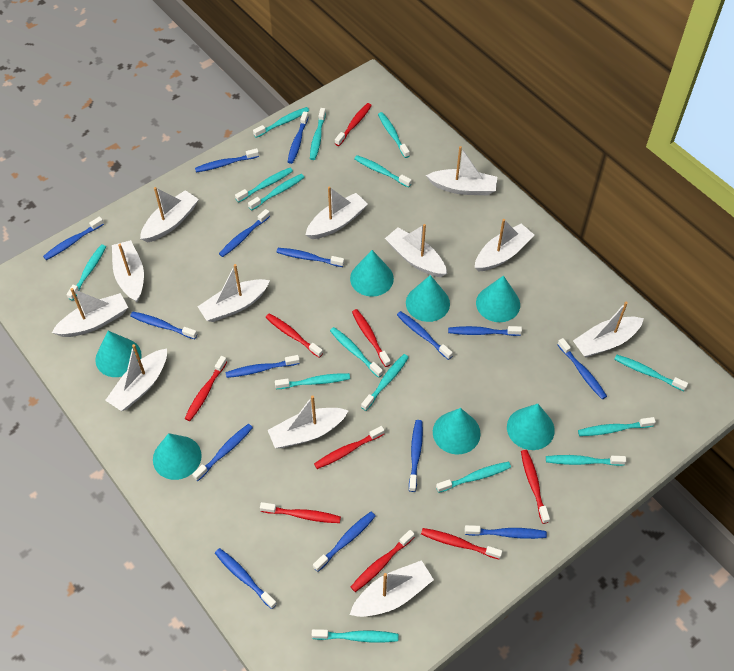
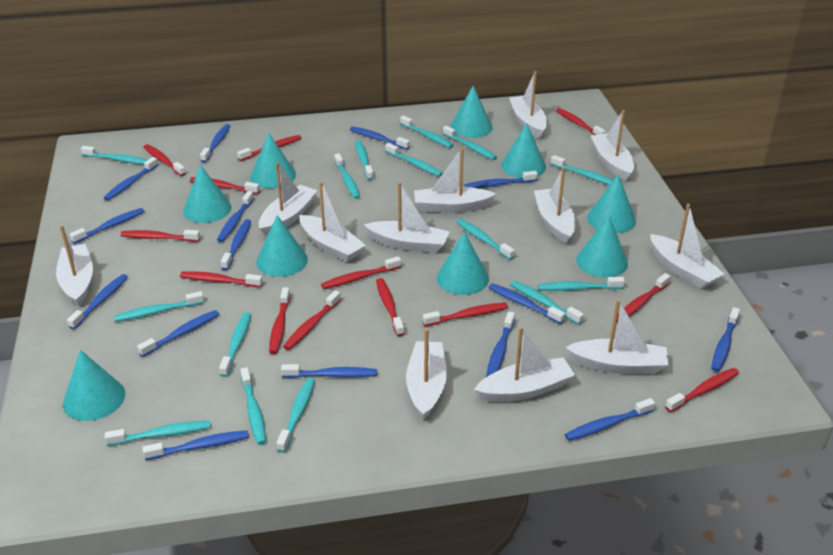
red toothbrush: [185,356,227,421] [260,502,341,523] [265,313,323,358] [314,426,385,469] [335,103,372,146] [351,530,414,592] [352,309,391,367] [421,528,502,560] [521,450,550,524] = 9 -> [121,230,200,242] [143,144,186,176] [180,271,263,287] [190,177,260,194] [237,135,301,161] [269,287,290,354] [283,290,341,350] [321,256,401,289] [376,278,404,336] [423,302,508,326] [556,108,606,135] [617,273,671,322] [665,368,739,412] = 13
turquoise cone: [95,331,142,377] [153,433,202,480] [350,250,394,297] [406,275,450,322] [433,408,481,454] [476,275,520,322] [507,404,555,450] = 7 -> [63,350,125,421] [183,165,232,223] [250,133,296,189] [256,215,308,277] [437,232,489,295] [451,86,493,138] [501,123,546,178] [576,216,628,278] [587,174,636,233] = 9

